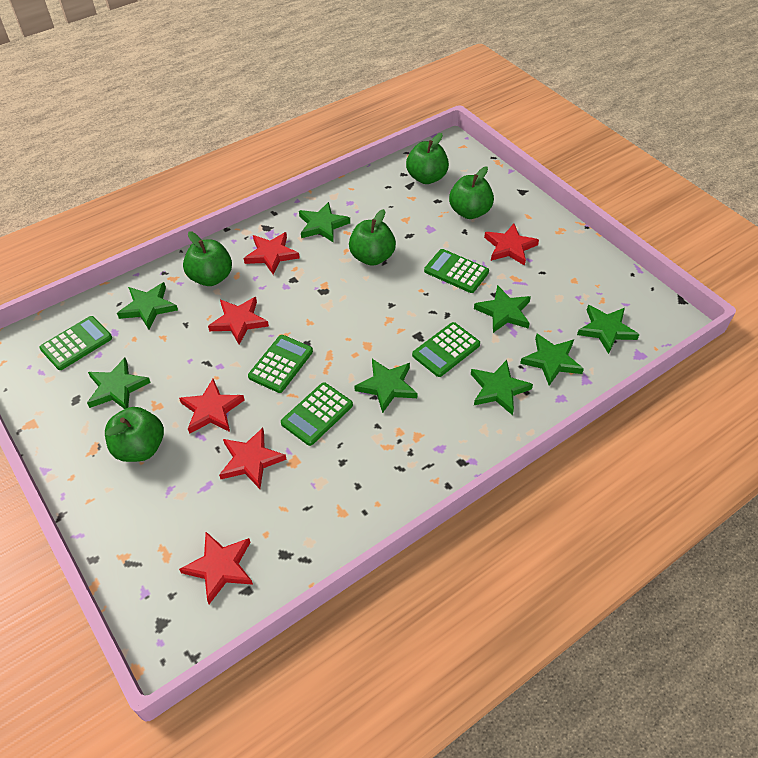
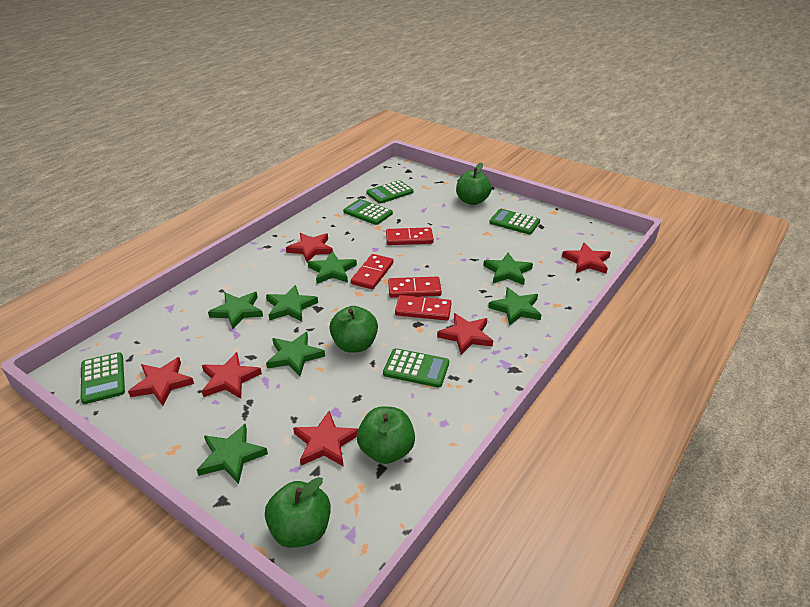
green apple: [105,407,164,462] [183,231,232,286] [349,209,396,266] [406,133,449,184] [449,166,494,219] = 5 -> [265,477,331,548] [329,306,378,353] [357,406,415,464] [456,162,492,205] = 4
green star: [87,358,151,409] [117,282,178,329] [299,202,350,243] [354,359,418,413] [471,360,533,415] [474,285,531,333] [520,334,584,386] [577,305,639,354] = 8 -> [197,424,268,484] [208,292,263,329] [266,285,318,322] [266,332,325,376] [308,251,357,284] [483,253,533,285] [488,287,542,326] = 7
red domino: none = 0 -> [351,254,393,289] [386,227,434,245] [388,277,442,298] [395,295,452,321] = 4

